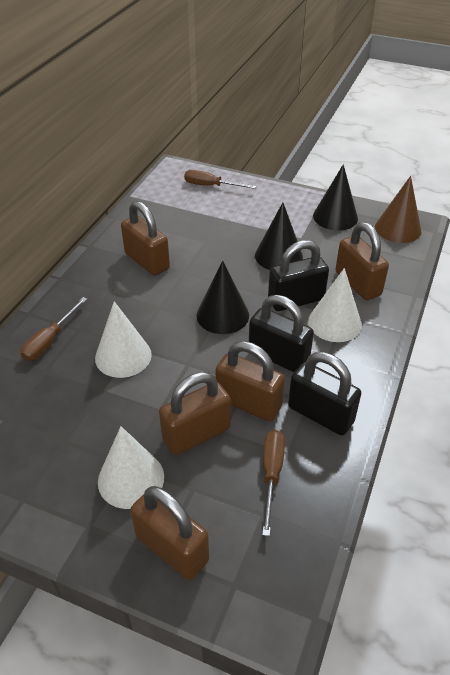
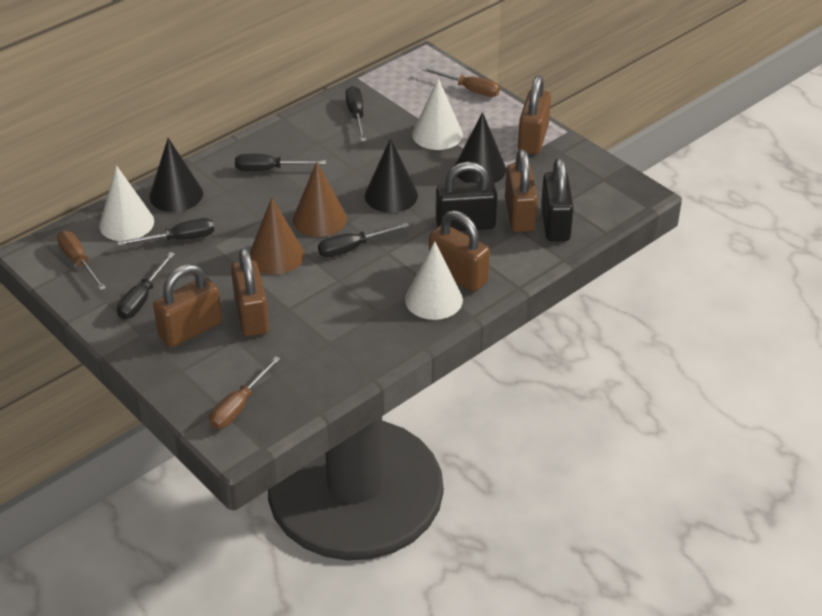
black padlock: [249,295,314,372] [268,240,329,311] [288,352,361,435] = 3 -> [436,162,497,231] [541,158,574,241] = 2
black screwdriver: none = 0 -> [117,218,214,246] [117,252,175,319] [235,154,326,171] [318,223,409,257] [346,86,366,141] = 5
brown cone: [375,176,421,243] = 1 -> [250,198,305,274] [293,162,347,237] = 2

